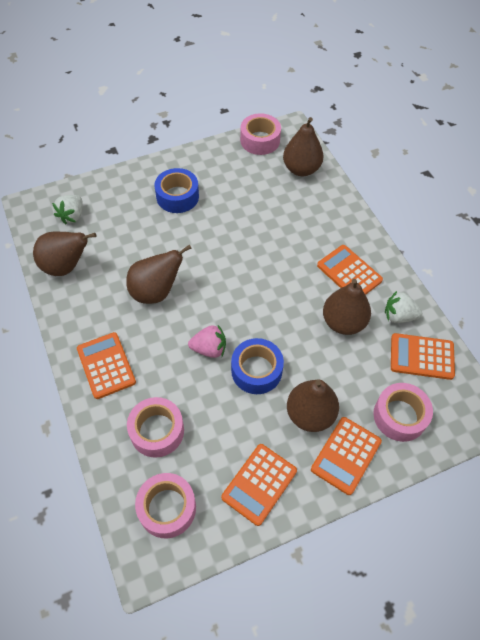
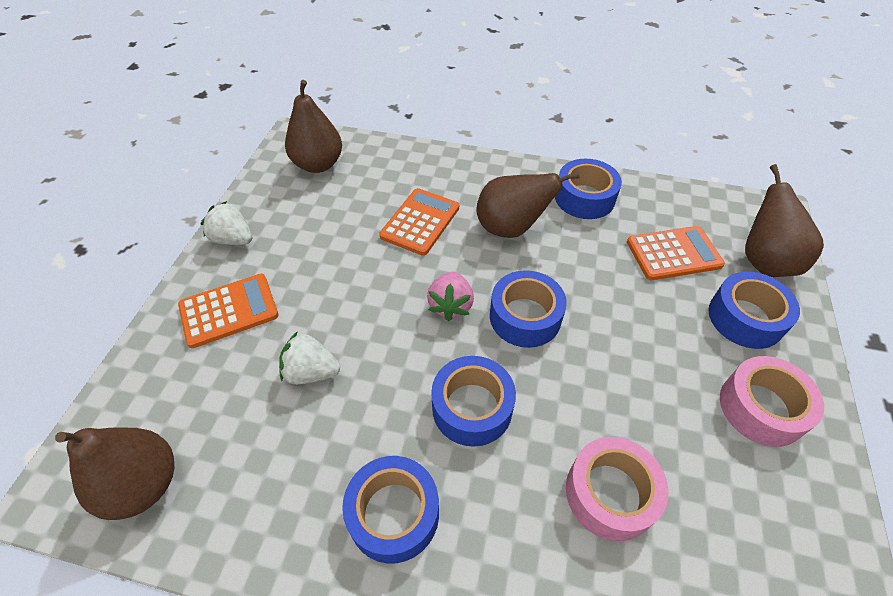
blue tape: [155,168,199,213] [231,338,284,394] = 2 -> [342,456,439,564] [431,356,516,447] [490,270,567,348] [555,159,622,219] [708,272,800,349] = 5
brown pear: [33,232,96,276] [126,244,192,304] [283,117,324,176] [287,379,339,432] [323,279,371,335] = 5 -> [55,427,174,520] [285,80,342,173] [476,172,580,238] [745,164,824,277] = 4
orange calculator: [77,332,136,399] [221,444,297,526] [311,417,382,495] [317,245,383,295] [391,333,455,380] = 5 -> [178,274,279,348] [379,188,459,256] [627,226,725,280] = 3
pink tape: [127,397,184,458] [135,473,196,538] [240,113,281,155] [373,383,433,442] = 4 -> [566,437,668,541] [720,356,824,447] = 2

